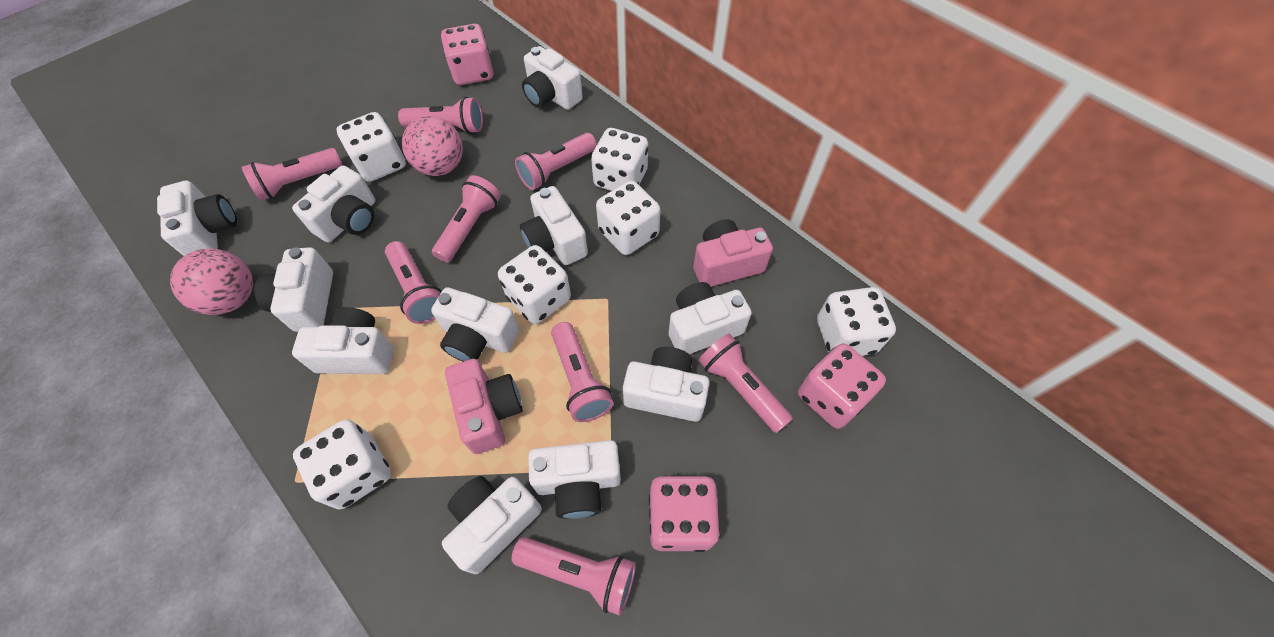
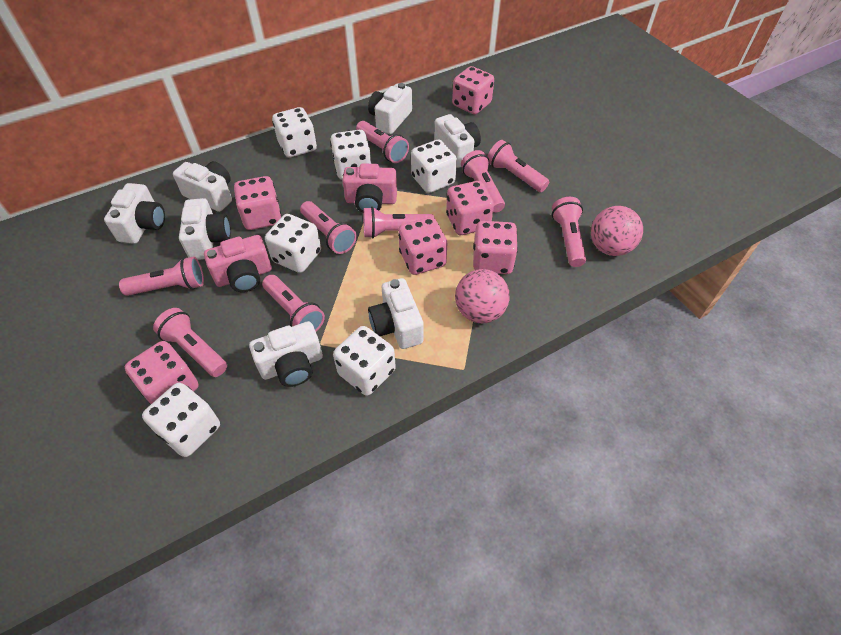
pink dice: [441,24,494,85] [649,475,720,552] [798,343,886,429] = 3 -> [125,341,199,405] [234,176,282,230] [398,217,448,275] [446,181,494,235] [452,66,494,114] [473,221,518,274] = 6
pink flashlight: [242,148,342,201] [385,241,442,324] [398,97,483,134] [432,175,501,263] [511,537,636,616] [515,133,597,190] [551,322,613,422] [699,334,793,433] = 8 -> [119,256,204,296] [153,308,227,377] [262,275,325,331] [300,201,357,254] [356,121,409,163] [363,207,434,238] [461,150,505,213] [487,140,549,192] [552,197,586,267] = 9
white camera: [157,181,237,256] [254,247,333,332] [292,165,376,242] [292,307,394,374] [431,287,519,362] [442,476,542,574] [520,186,588,265] [522,46,583,110] [528,440,621,519] [623,347,709,422] [669,282,752,354] = 11 -> [104,183,165,244] [173,161,232,212] [179,198,231,260] [249,321,323,387] [368,83,412,134] [368,278,424,349] [434,114,481,168] = 7

